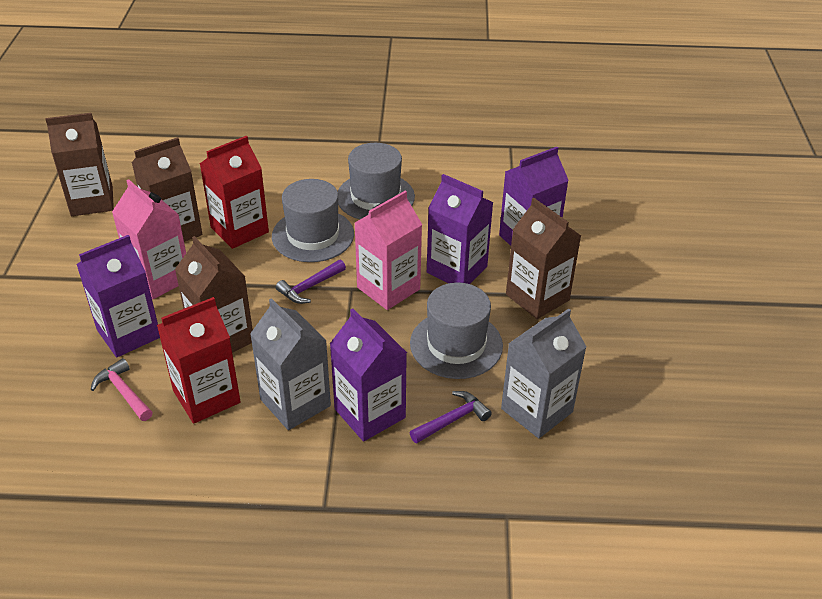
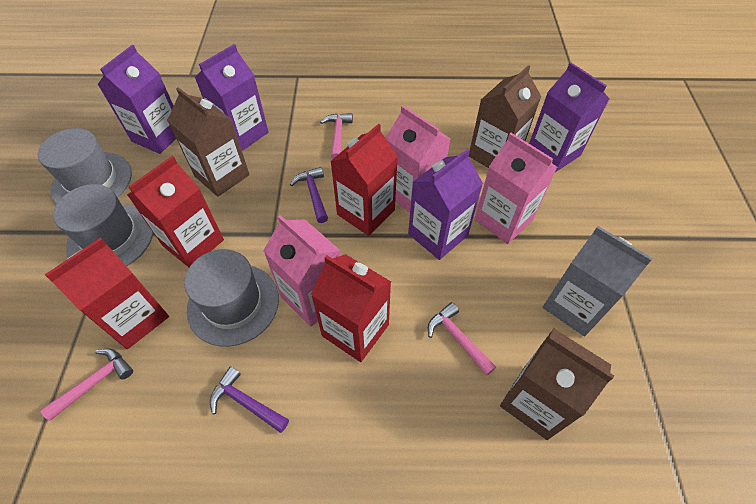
brown carton: [45,113,114,216] [132,137,202,242] [175,236,253,353] [506,198,581,319] = 4 -> [167,87,250,197] [469,65,541,168] [500,328,614,440] = 3
grey carton: [250,298,331,430] [501,308,586,438] = 2 -> [543,226,653,336] = 1
pink carton: [112,179,186,299] [355,191,422,310] = 2 -> [263,215,341,327] [386,105,451,213] [474,133,557,244] = 3
pink hammer: [91,358,153,421] = 1 -> [41,349,133,421] [320,113,353,159] [428,302,496,376] = 3
red carton: [157,297,241,424] [200,136,269,249] = 2 -> [45,237,169,349] [127,156,224,267] [311,254,391,362] [330,124,398,236] = 4

